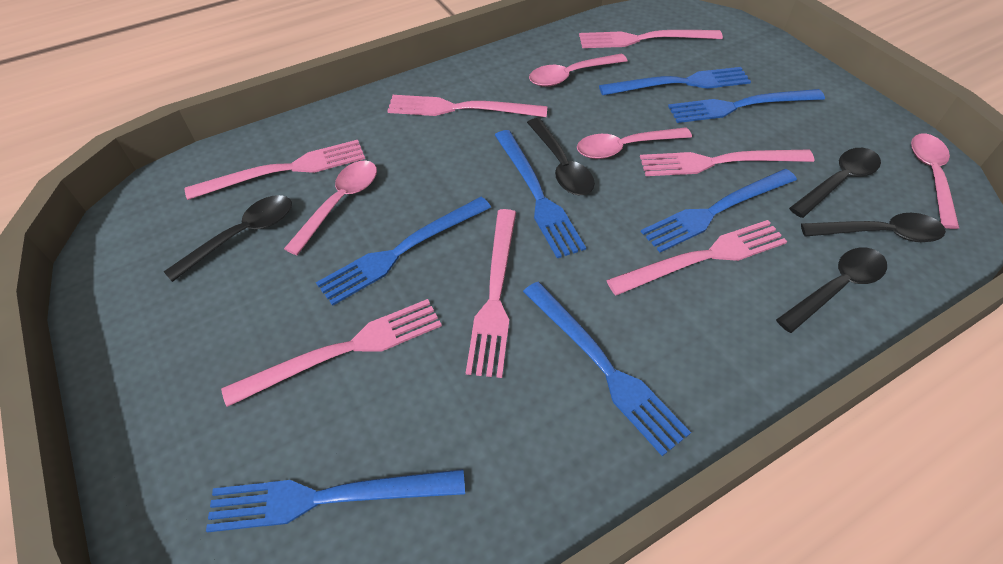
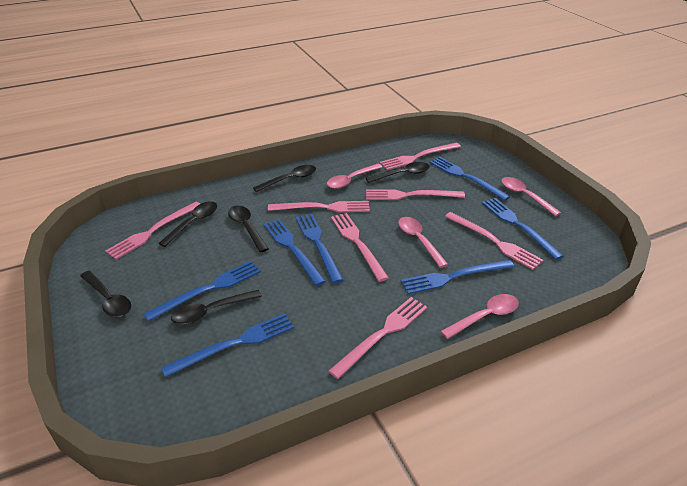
black spoon: [164,195,292,282] [527,118,595,195] [776,248,887,333] [789,148,881,218] [801,213,946,242] = 5 -> [80,271,131,317] [158,201,217,247] [171,290,262,325] [228,206,269,253] [253,165,316,192] [366,162,430,183] = 6

